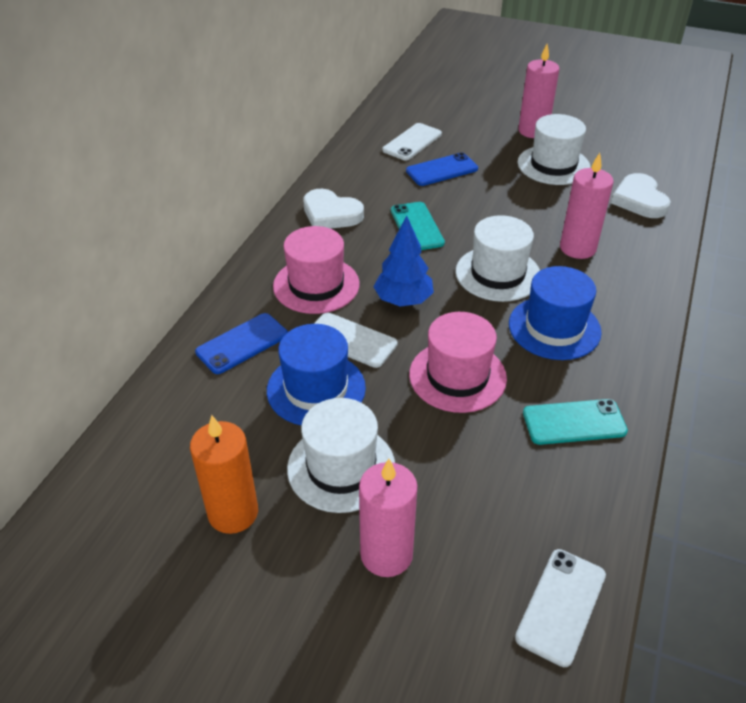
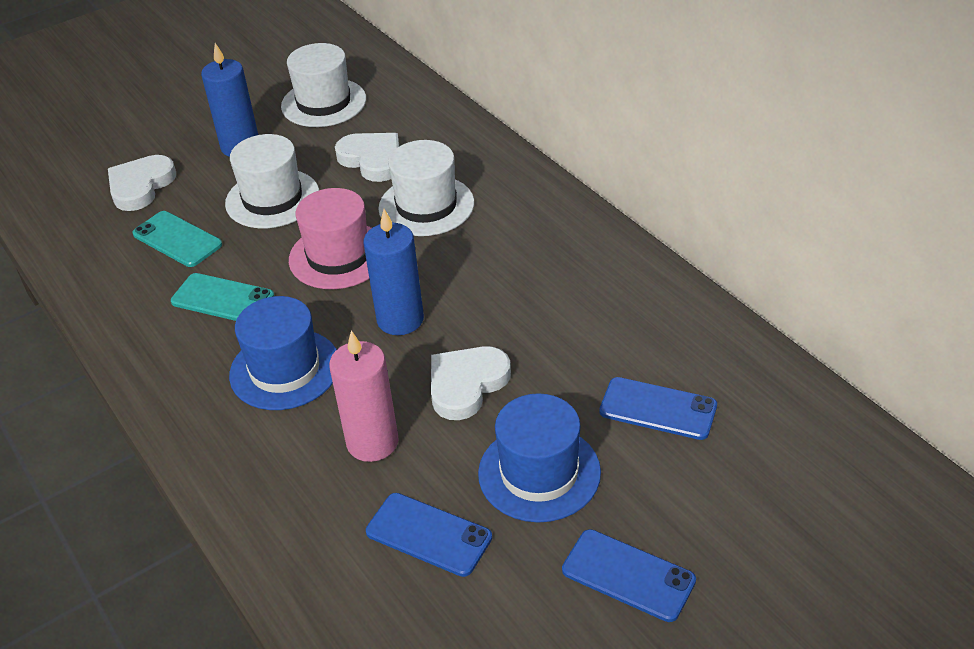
blue candle: none = 0 -> [201,43,258,157] [364,209,424,335] = 2
blue phone: [195,313,288,374] [406,152,478,186] = 2 -> [366,493,492,577] [562,529,696,622] [599,377,717,440] = 3
blue tree: [374,215,434,307] = 1 -> none = 0
orange candle: [190,415,258,534] = 1 -> none = 0
pink candle: [359,459,418,577] [518,44,559,138] [560,153,614,259] = 3 -> [329,330,399,462] = 1
pink hat: [273,226,360,314] [409,312,507,413] = 2 -> [289,188,371,289] = 1
white heart: [304,189,364,229] [611,173,671,218] = 2 -> [108,155,176,211] [335,133,399,182] [431,346,511,420] = 3
white phone: [314,313,397,368] [382,123,442,160] [515,549,606,667] = 3 -> none = 0

